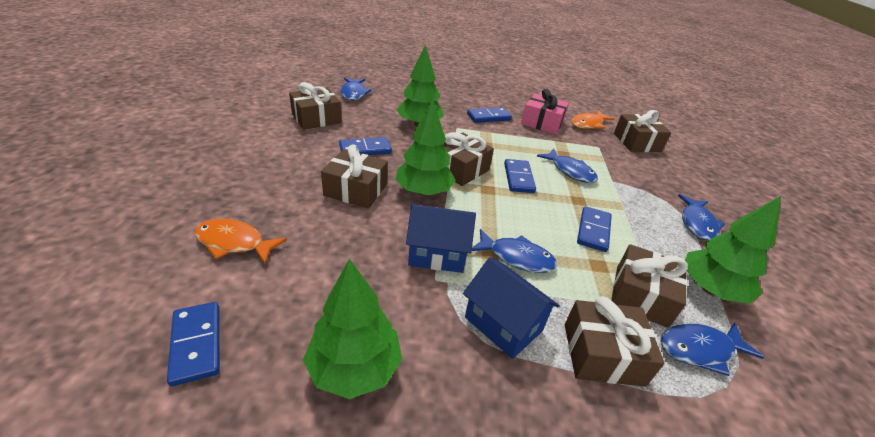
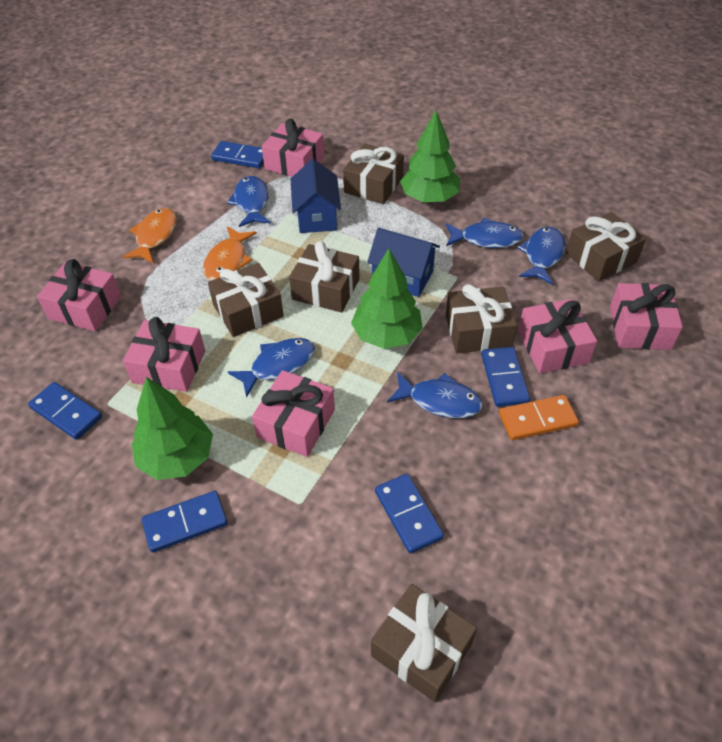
green tree: [303,259,402,399] [395,99,456,196] [396,45,444,126] [685,196,781,304] = 4 -> [132,377,213,480] [351,248,423,349] [400,110,460,202] = 3
orange domino: none = 0 -> [499,395,579,440] = 1
pink gift: [521,89,569,134] = 1 -> [37,259,121,331] [123,317,205,392] [252,370,335,457] [262,119,324,177] [518,299,597,373] [610,283,683,350] = 6

